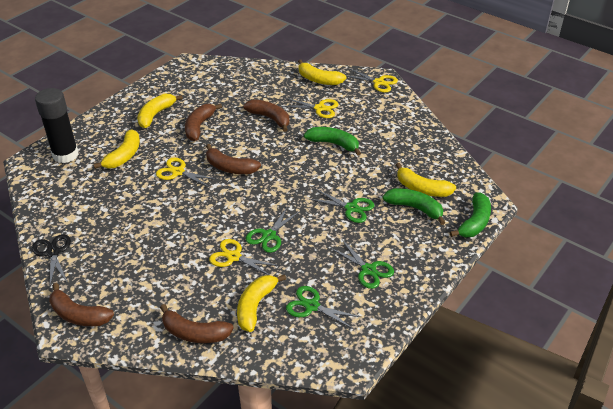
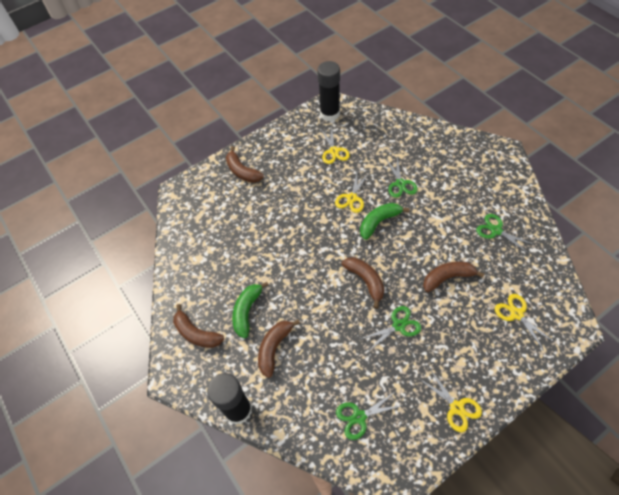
black glue stick: [35,88,79,163] = 1 -> [207,373,252,425] [317,61,340,122] = 2
black scissors: [32,234,71,285] = 1 -> none = 0
green banana: [304,127,361,156] [383,188,446,225] [450,192,491,237] = 3 -> [232,282,268,338] [360,203,409,240] = 2
yellow banana: [93,129,140,169] [137,94,183,128] [237,274,286,332] [298,60,346,85] [396,163,456,197] = 5 -> none = 0

